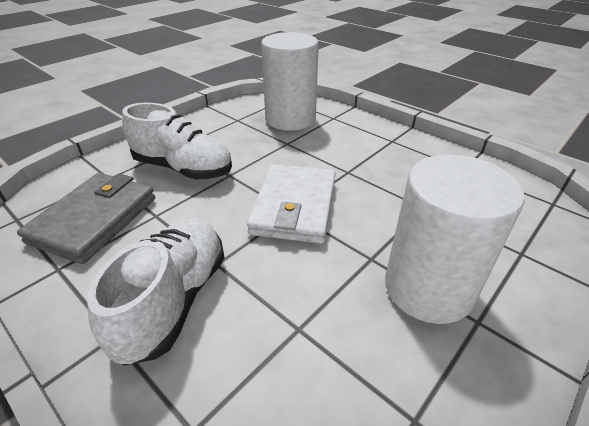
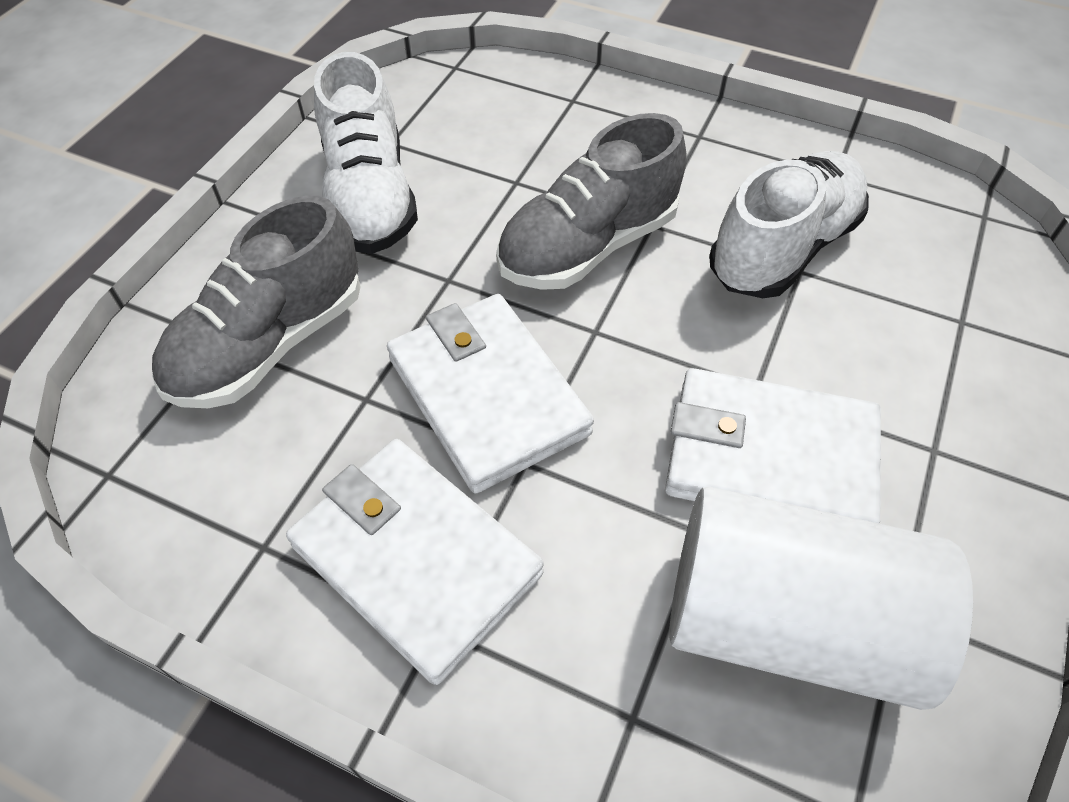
grey shoe: none = 0 -> [152,196,361,408] [496,113,687,290] = 2
grey wallet: [17,173,155,264] = 1 -> none = 0
white cylinder: [261,32,319,131] [385,154,525,324] = 2 -> [669,486,973,710] = 1
white wallet: [247,164,336,244] = 1 -> [286,439,544,685] [387,294,594,493] [665,368,881,524] = 3

